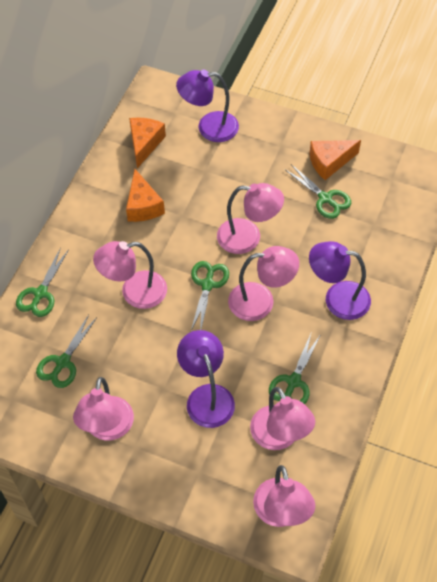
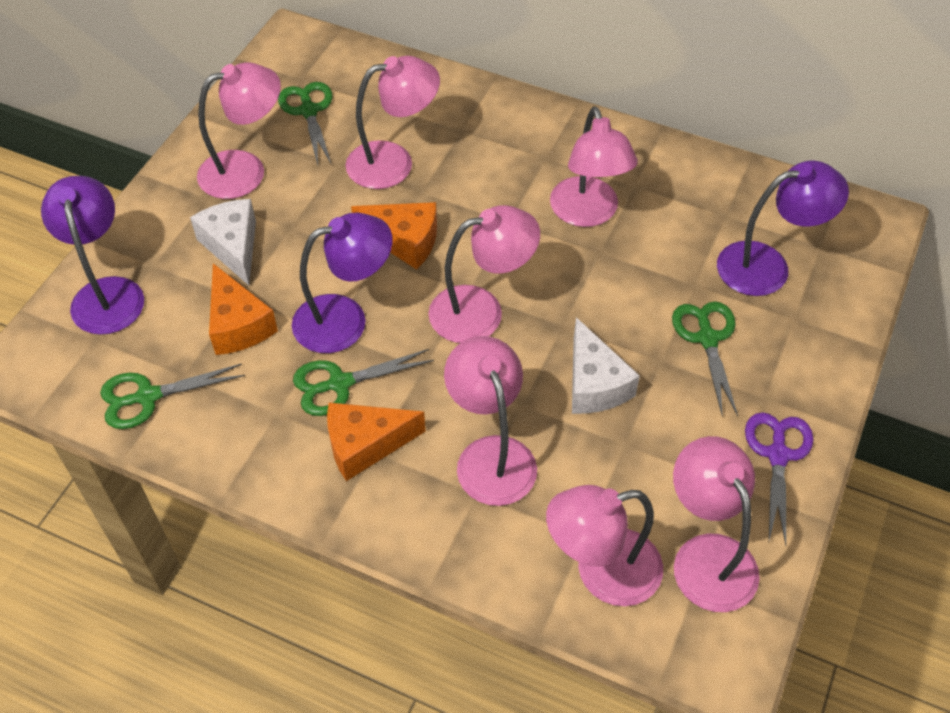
green scissors: [16,247,69,317] [36,315,97,388] [191,261,229,331] [269,334,321,404] [284,164,351,219] = 5 -> [100,364,245,429] [278,82,333,165] [293,349,434,416] [672,301,738,417] = 4
pink lamp: [73,377,134,441] [93,241,167,309] [217,183,284,254] [228,246,299,321] [250,387,315,450] [253,465,315,527] = 6 -> [197,62,281,199] [346,56,440,189] [428,205,540,343] [444,336,537,506] [546,485,663,606] [550,106,638,227] [673,436,760,612] = 7
purple scissors: none = 0 -> [745,412,813,545] = 1
white cheese: none = 0 -> [190,199,256,286] [572,317,640,414] = 2

